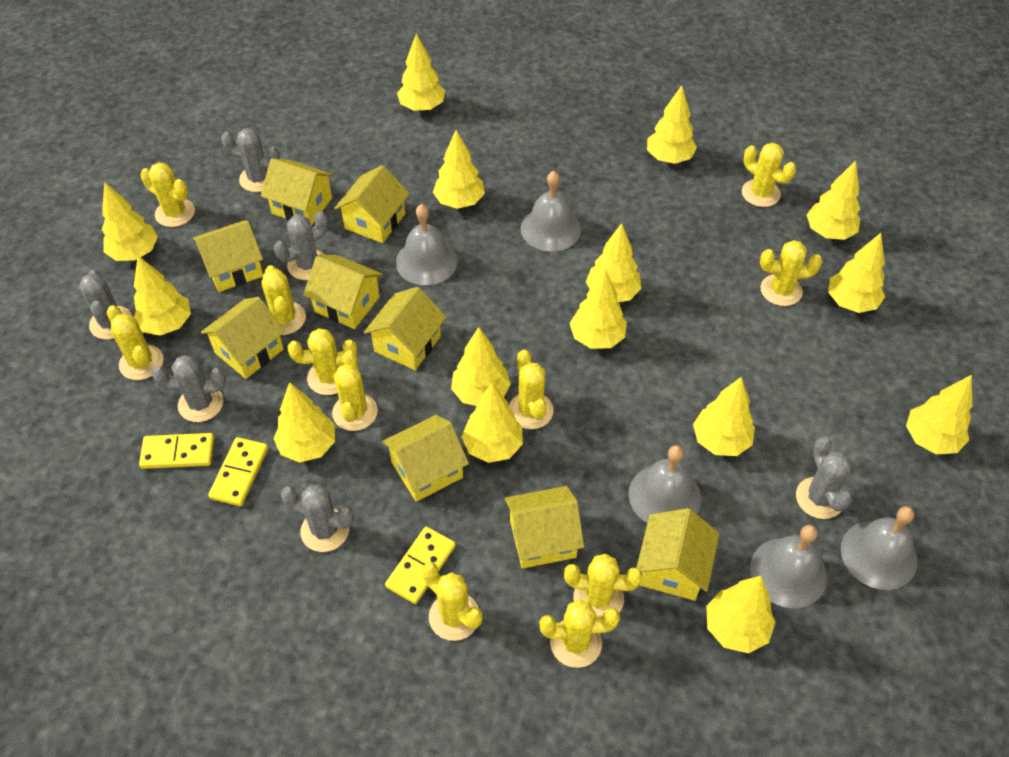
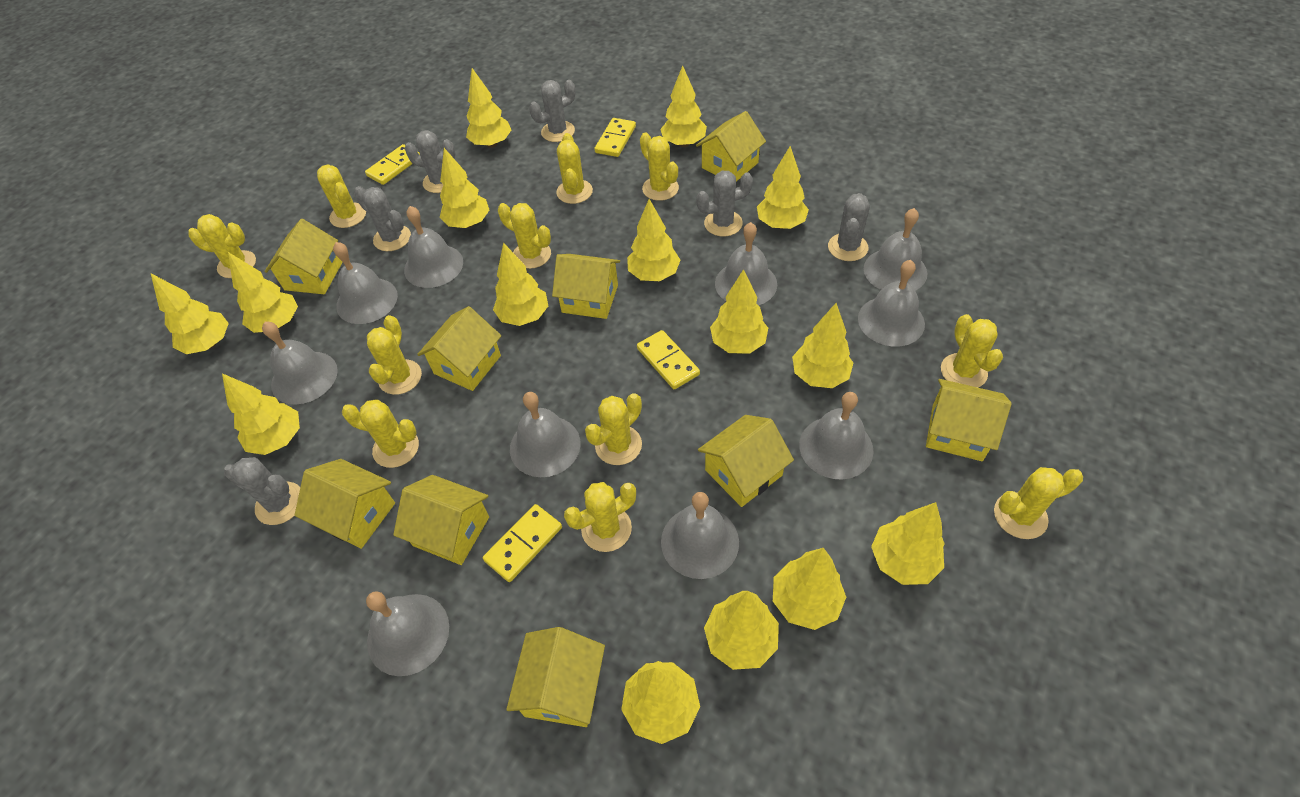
grey bell: [396,204,458,285] [521,171,581,252] [629,445,701,523] [750,525,827,608] [841,506,917,590] = 5 -> [262,322,338,405] [333,242,398,324] [366,591,449,676] [404,206,463,288] [510,392,581,477] [661,492,739,579] [715,222,777,306] [799,392,874,479] [858,260,925,347] [864,208,927,291] = 10
yellow domino: [139,433,214,469] [208,437,268,506] [385,527,456,604] = 3 -> [365,144,420,185] [483,504,562,582] [594,118,636,157] [637,330,700,389] = 4

